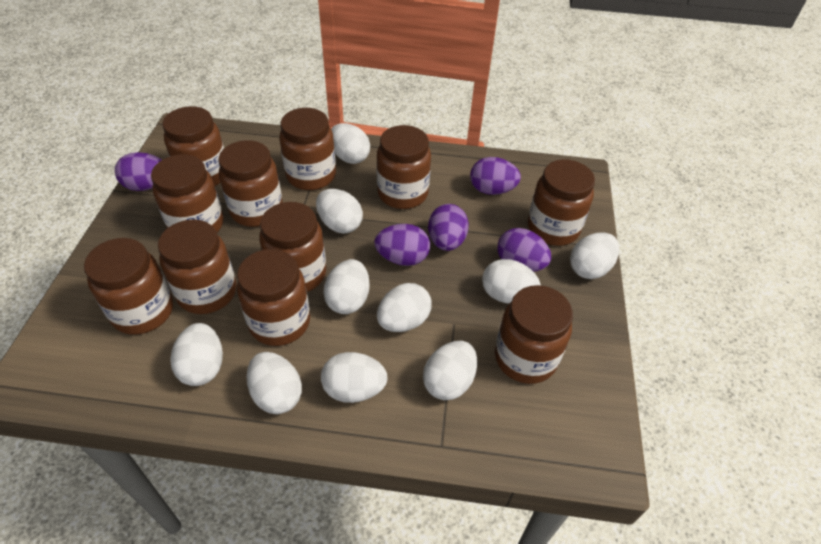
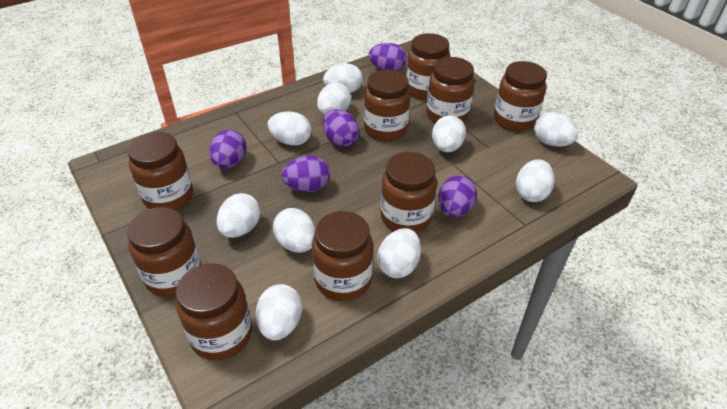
brown jar: [84,238,173,335] [151,154,223,232] [158,219,237,314] [163,106,224,186] [218,140,283,227] [237,249,310,346] [259,202,326,292] [279,108,336,190] [376,125,431,209] [495,285,573,384] [528,160,595,246] = 11 -> [127,207,201,297] [128,132,193,210] [176,263,252,361] [312,211,373,301] [364,70,411,141] [381,152,437,233] [406,33,450,100] [426,57,475,123] [494,61,547,131] = 9

